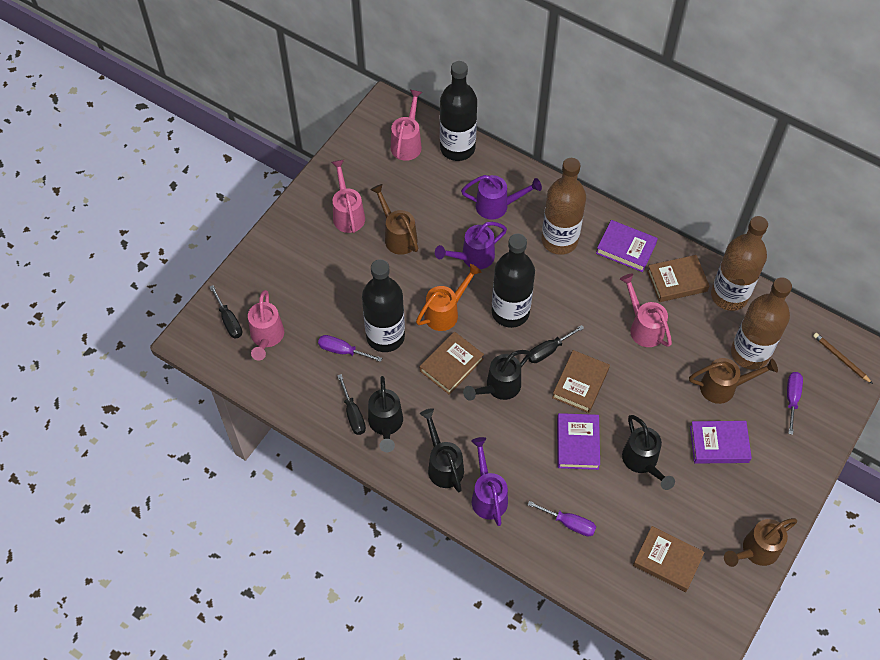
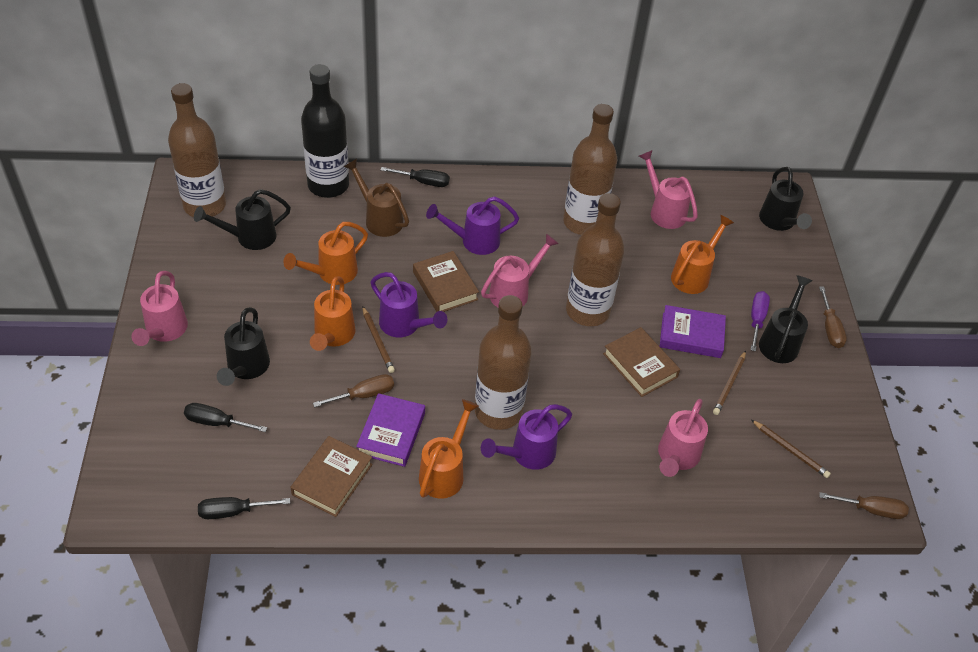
black bottle: [362,259,405,352] [440,61,477,161] [492,234,535,328] = 3 -> [301,64,349,198] = 1
brown book: [420,331,484,395] [552,350,610,413] [633,526,705,592] [647,255,709,302] = 4 -> [290,436,373,517] [413,251,479,312] [603,327,680,397] = 3
brown bottle: [541,158,586,255] [711,216,768,311] [731,277,792,370] = 3 -> [168,83,226,217] [475,295,532,430] [563,104,617,235] [566,193,625,326] = 4
brown pencil: [813,333,873,384] = 1 -> [362,306,395,373] [713,351,746,415] [751,420,831,478] = 3
brown screwdriver: none = 0 -> [313,374,394,407] [819,287,847,348] [819,492,909,519] = 3
brown watering can: [370,184,418,255] [689,358,778,404] [724,518,797,567] = 3 -> [343,159,409,237] = 1
orange watering can: [416,264,481,331] = 1 -> [283,222,368,285] [310,276,355,351] [419,399,479,499] [671,215,734,294] = 4
purple book: [557,413,600,470] [596,220,658,272] [690,421,752,464] = 3 -> [356,393,425,467] [660,305,726,358] = 2
purple screwdriver: [318,335,382,362] [528,501,596,536] [787,372,803,435] = 3 -> [751,291,770,351] = 1

